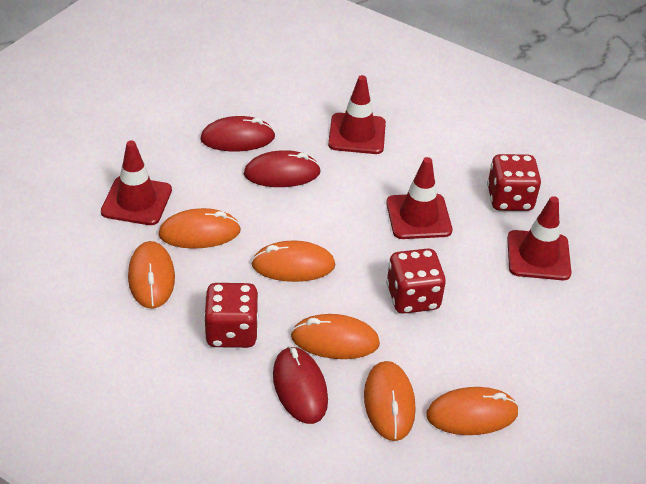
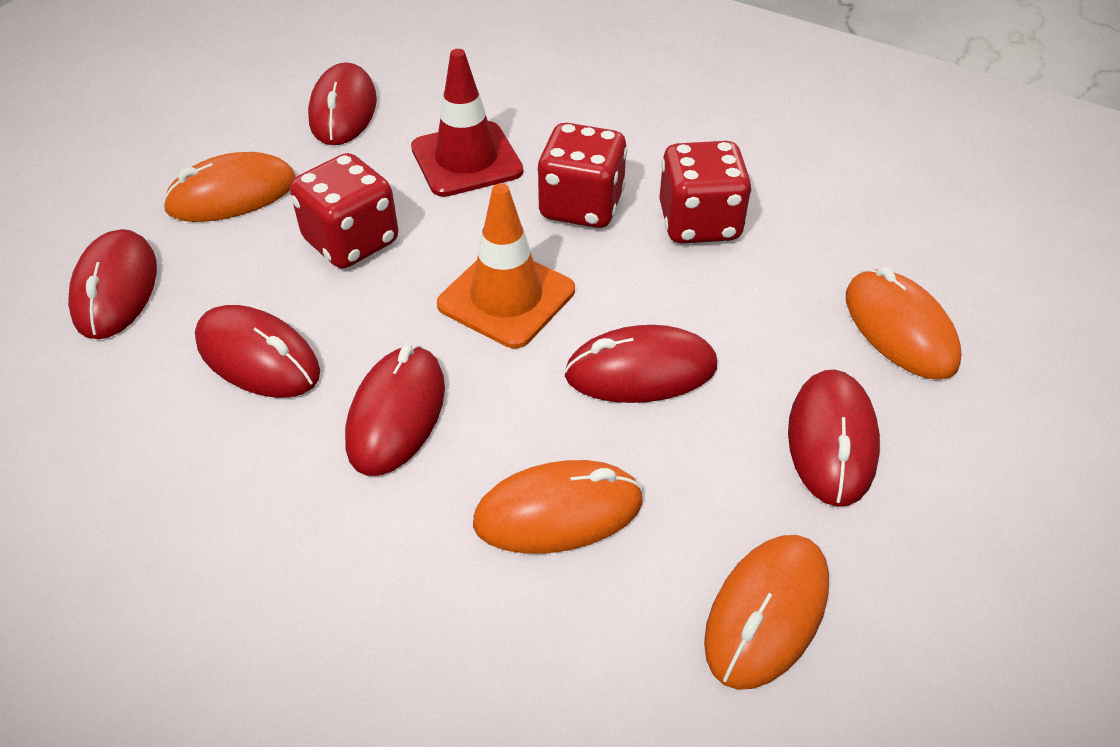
orange mouse: [128,241,175,309] [158,208,241,249] [251,241,336,282] [291,314,380,359] [364,361,416,441] [426,387,519,435] = 6 -> [162,152,296,222] [473,460,643,554] [704,535,829,690] [846,267,962,380] = 4
orange traffic cone: none = 0 -> [437,184,575,348] = 1
red mouse: [200,116,275,151] [244,150,321,187] [273,346,328,424] = 3 -> [68,229,157,339] [195,305,320,398] [308,62,377,145] [345,345,445,476] [564,325,717,403] [788,369,880,507] = 6
red traffic cone: [101,141,172,225] [328,75,386,154] [386,157,452,239] [507,196,571,280] = 4 -> [411,49,523,197] = 1

